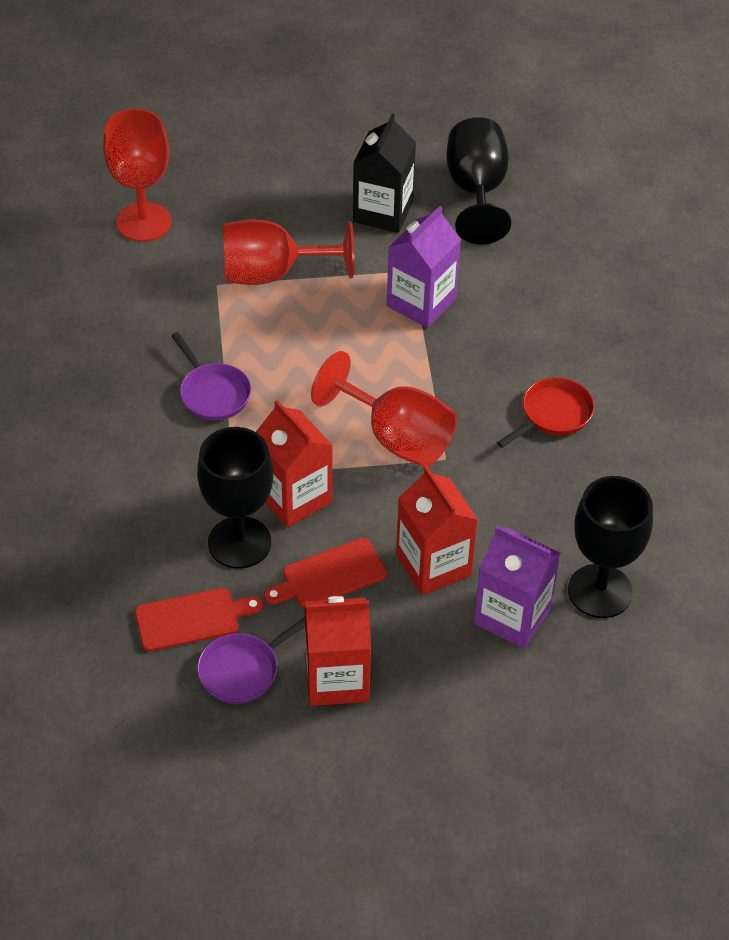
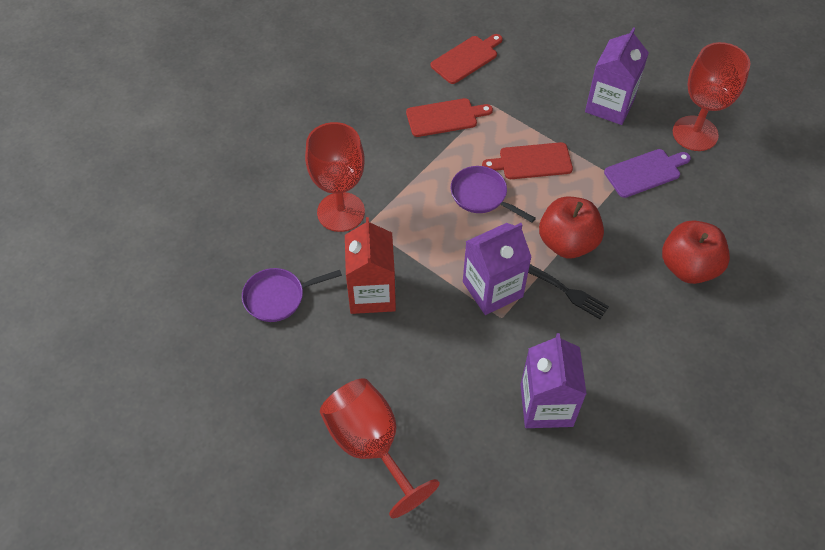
black carton: [353,114,416,233] = 1 -> none = 0
black fork: none = 0 -> [528,264,609,319] = 1
black goblet: [197,427,273,569] [447,117,511,244] [568,476,653,618] = 3 -> none = 0
purple carton: [387,206,461,328] [474,526,561,648] = 2 -> [463,223,532,315] [520,333,587,428] [585,27,649,125] = 3
purple cutting board: none = 0 -> [604,149,691,198] = 1
red apple: none = 0 -> [539,197,604,258] [662,220,730,284] = 2
red carton: [256,400,333,527] [304,596,371,706] [396,466,478,595] = 3 -> [345,217,396,314] = 1
red cutting board: [135,588,263,651] [264,538,387,608] = 2 -> [406,98,493,137] [431,34,503,84] [482,142,573,179] = 3
red pan: [497,377,594,448] = 1 -> none = 0

